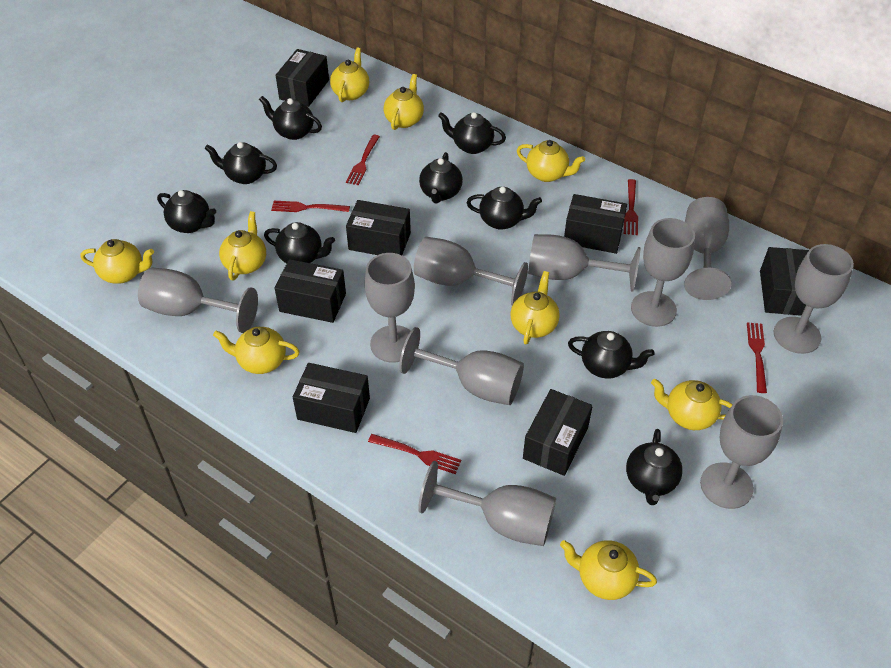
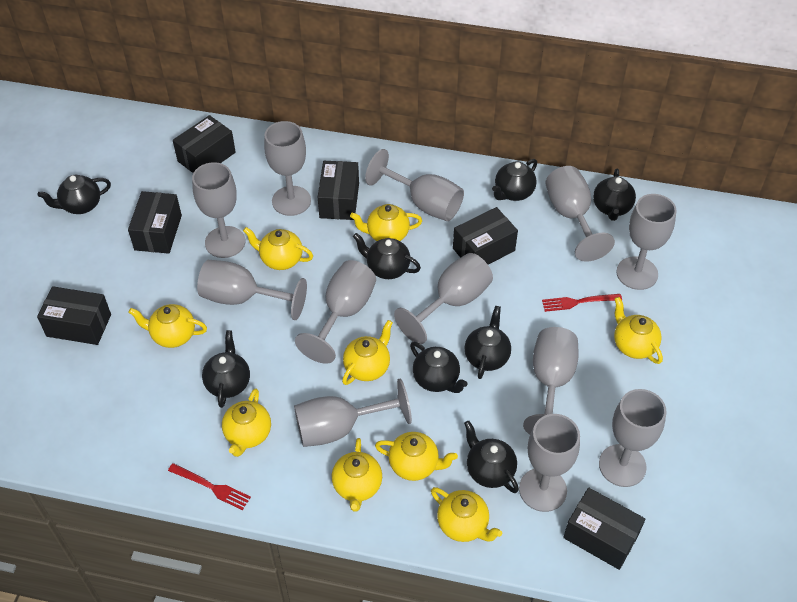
black box: [275,49,329,107] [275,259,346,323] [293,363,370,433] [346,200,411,255] [523,389,593,476] [564,194,627,254] [760,247,809,316] = 7 -> [37,286,111,345] [128,191,182,254] [173,115,236,173] [318,161,359,220] [453,207,518,265] [563,487,646,570] = 6
black teapot: [157,190,216,233] [205,142,277,184] [259,96,322,140] [264,222,335,263] [419,152,463,203] [438,112,506,154] [467,187,542,230] [568,331,655,378] [626,429,683,505] = 9 -> [38,175,111,214] [202,330,250,408] [353,233,421,279] [410,342,468,393] [464,306,511,379] [464,421,519,493] [492,159,537,201] [593,169,636,221] = 8
grey goblet: [138,268,258,333] [365,253,415,363] [399,327,524,405] [414,237,528,306] [418,461,556,546] [528,234,640,292] [631,218,695,327] [684,197,731,300] [700,395,783,509] [774,244,854,354] = 10 -> [192,162,245,258] [197,260,307,320] [264,121,311,216] [294,379,412,447] [295,260,376,364] [365,149,464,221] [394,253,493,344] [519,414,580,512] [523,327,579,434] [546,166,615,262] [599,389,666,487] [616,194,677,290] = 12
red fork: [271,201,350,212] [346,135,380,185] [368,434,461,474] [624,179,638,235] [747,322,767,393] = 5 -> [168,463,251,510] [542,294,622,312] = 2

